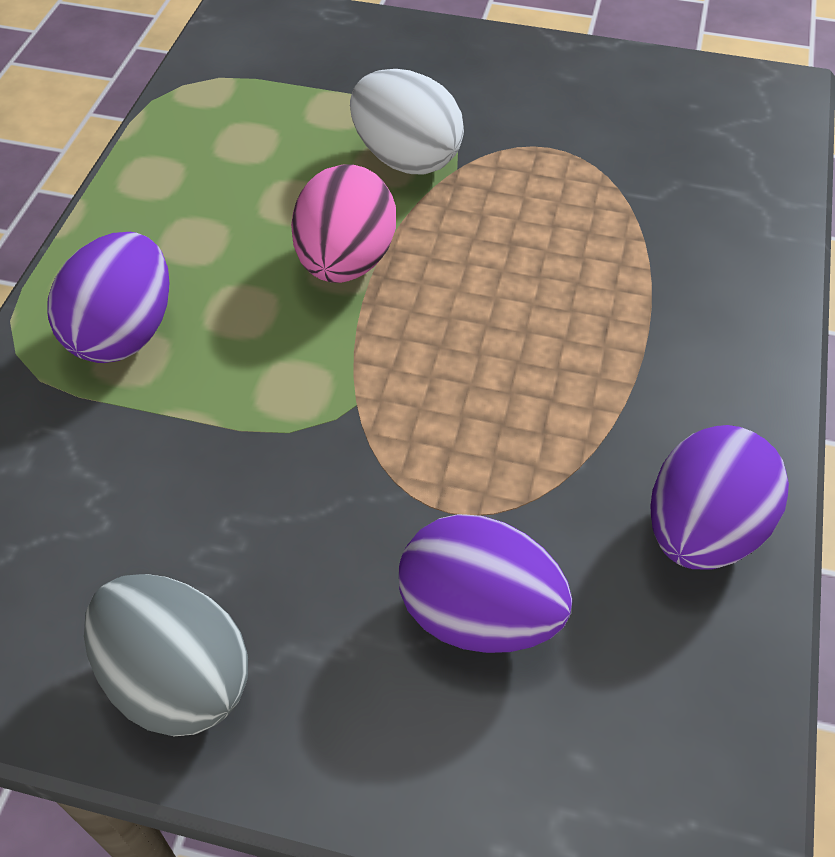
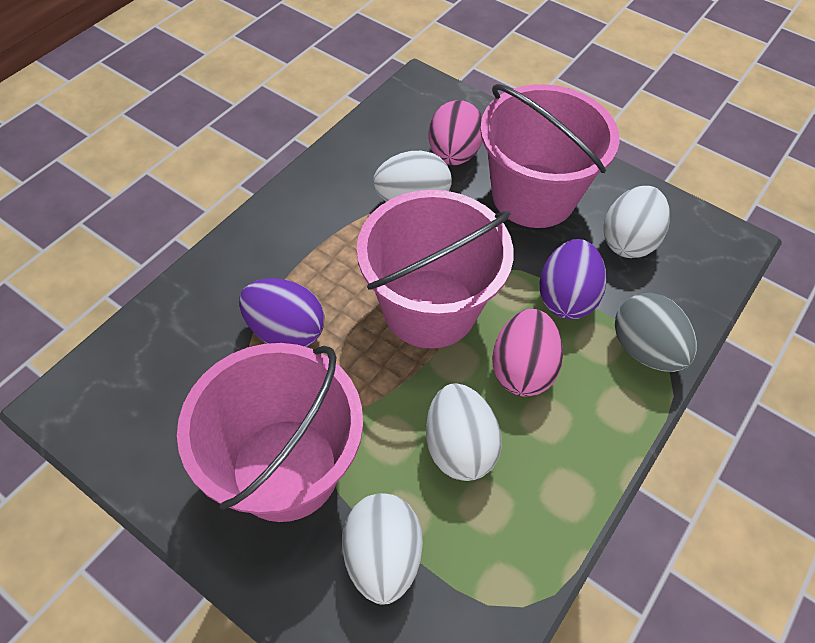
pink bucket: none = 0 -> [177,343,363,522] [357,190,514,349] [480,84,620,228] = 3
pink egg: [291,164,396,283] = 1 -> [429,100,483,165] [492,309,563,396] = 2
purple egg: [48,232,169,363] [399,514,572,653] [650,425,789,570] = 3 -> [239,278,325,347] [539,239,606,319] = 2
white egg: [350,69,464,174] = 1 -> [342,493,423,605] [373,151,452,202] [426,383,502,481] [603,186,670,258] = 4

